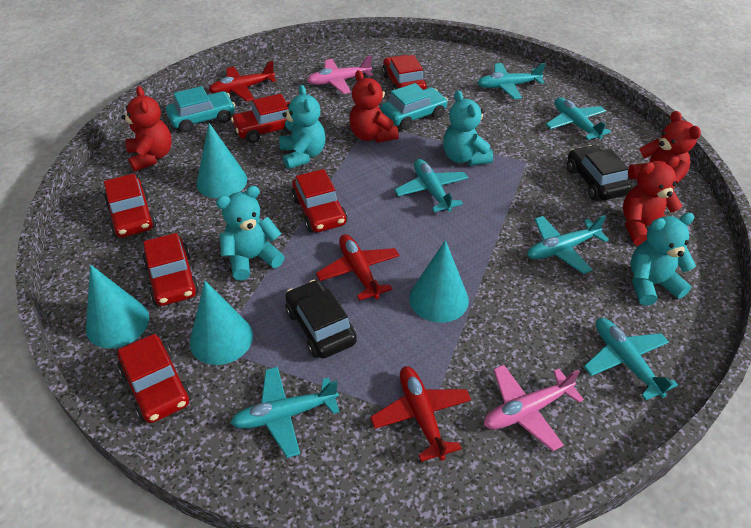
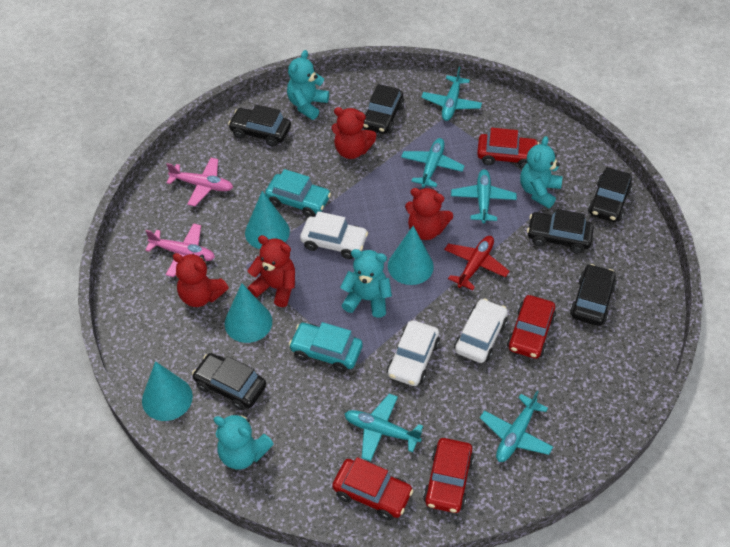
black car: [285,280,357,358] [567,145,632,201] = 2 -> [192,353,266,410] [228,104,291,147] [363,84,404,134] [527,209,594,254] [570,264,617,326] [588,167,632,222] = 6
red car: [104,173,156,238] [118,334,191,423] [143,233,199,306] [231,94,292,143] [291,169,347,232] [382,55,427,90] = 6 -> [332,457,413,520] [423,438,474,513] [477,128,539,169] [507,295,556,359] = 4
red plane: [209,61,276,102] [316,234,400,301] [370,366,471,462] = 3 -> [444,236,509,290] = 1
turquoise plane: [231,367,340,458] [394,159,468,212] [477,63,545,99] [527,215,609,274] [545,97,611,140] [584,318,678,400] = 6 -> [345,394,423,461] [401,138,465,188] [421,67,482,121] [451,169,517,223] [480,390,553,462] = 5
white car: none = 0 -> [300,211,368,259] [387,320,440,386] [454,298,508,363] = 3

